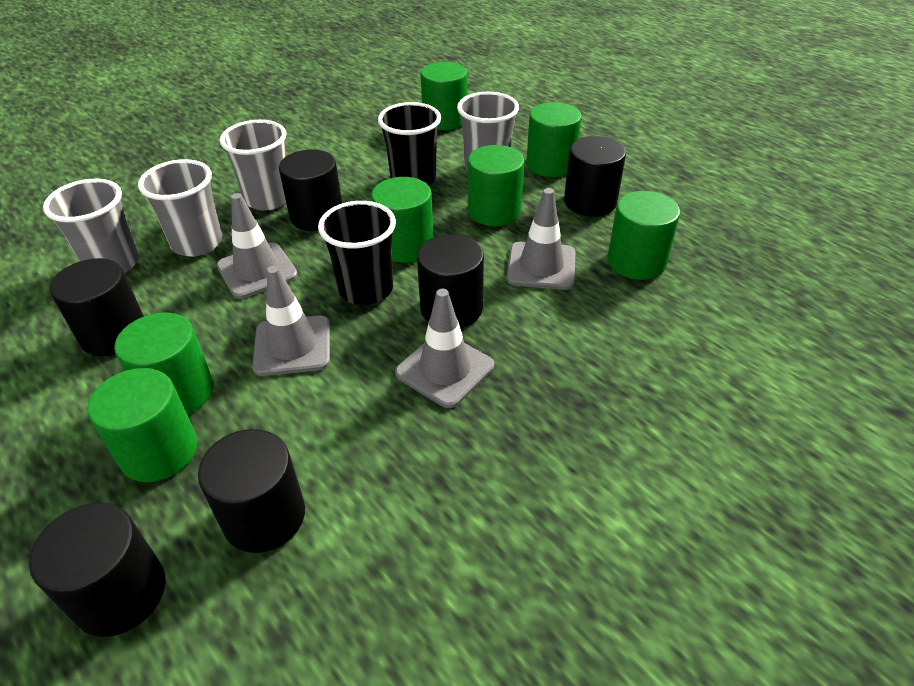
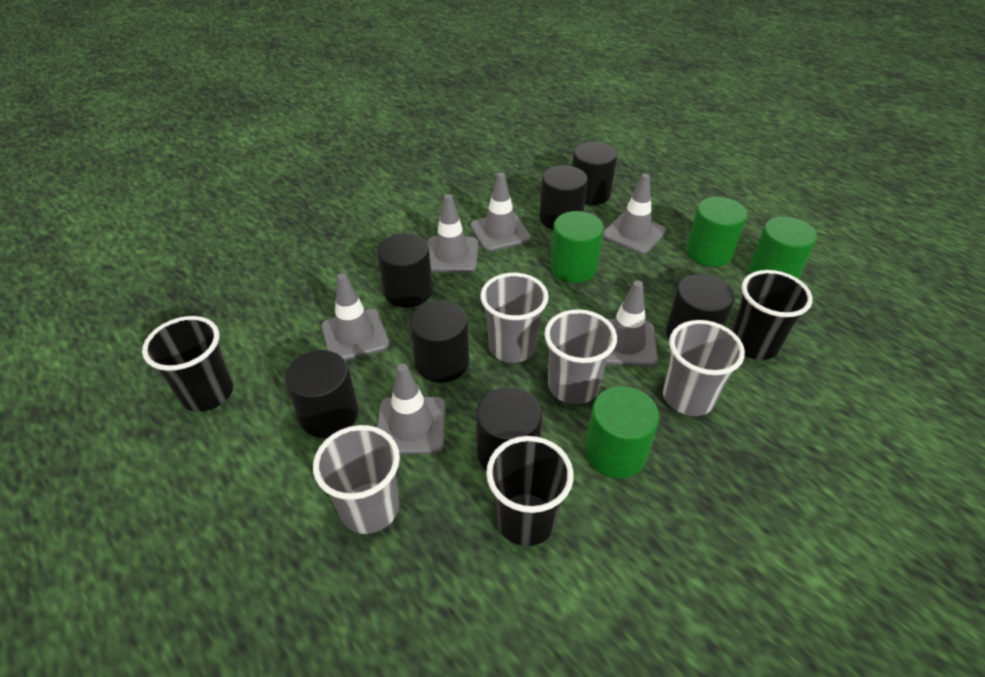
black cup: [318,201,396,305] [378,102,441,186] = 2 -> [142,316,233,412] [486,436,574,546] [732,270,812,360] = 3
black cylinder: [29,503,166,637] [50,258,144,356] [198,429,305,553] [279,149,342,231] [417,234,484,329] [564,136,626,216] = 6 -> [285,350,359,438] [377,233,433,308] [409,301,469,383] [476,387,542,471] [539,165,588,230] [572,142,617,205] [666,274,735,339] = 7
green cylinder: [87,368,198,482] [114,313,214,415] [371,177,434,263] [420,62,467,130] [468,145,525,226] [526,102,582,177] [607,191,680,280] = 7 -> [550,211,604,283] [585,386,660,478] [686,197,747,267] [749,216,817,279] = 4
grey traffic cone: [216,193,298,299] [252,266,330,376] [395,289,494,408] [507,188,575,290] = 4 -> [321,273,389,361] [377,364,446,454] [427,194,479,273] [471,172,531,252] [603,174,666,254] [606,281,658,367] = 6

